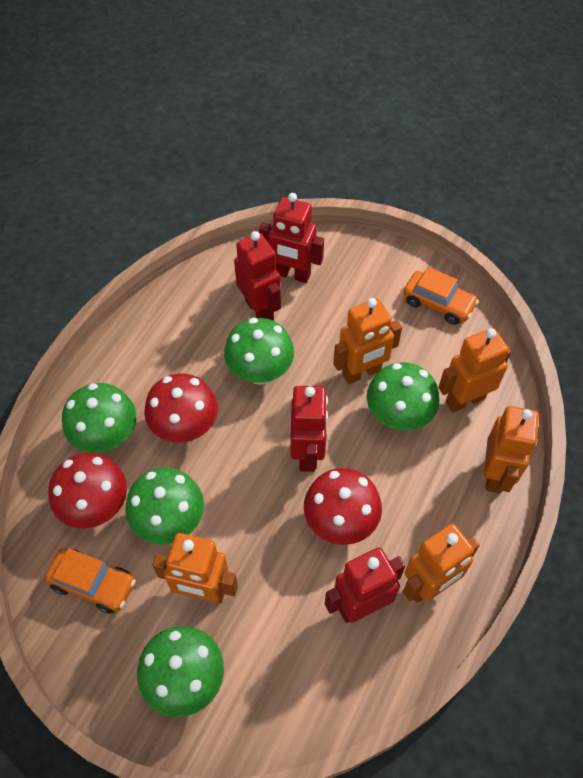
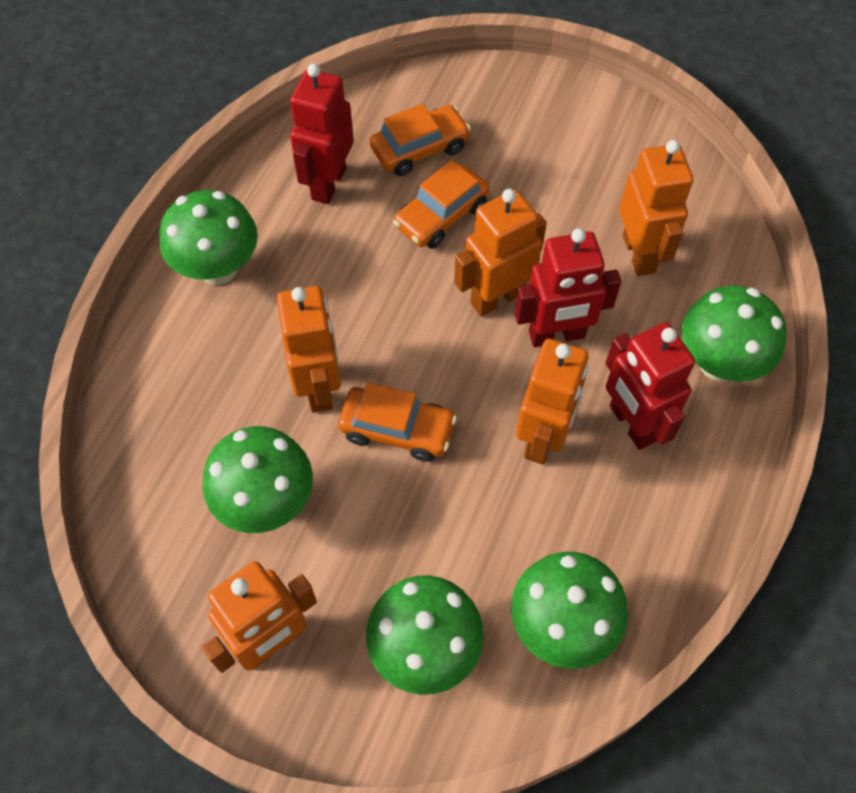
orange car: [45,548,136,614] [403,267,479,325] = 2 -> [338,382,457,462] [370,104,471,176] [393,160,489,249] = 3
red mushroom: [48,453,127,529] [144,373,218,443] [304,468,382,545] = 3 -> none = 0
red robot: [234,231,281,320] [259,193,324,283] [291,386,328,472] [325,547,405,623] = 4 -> [290,64,354,204] [514,228,621,347] [606,322,695,450] = 3

